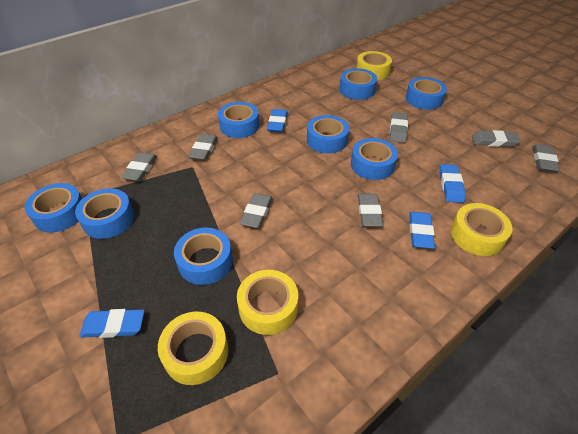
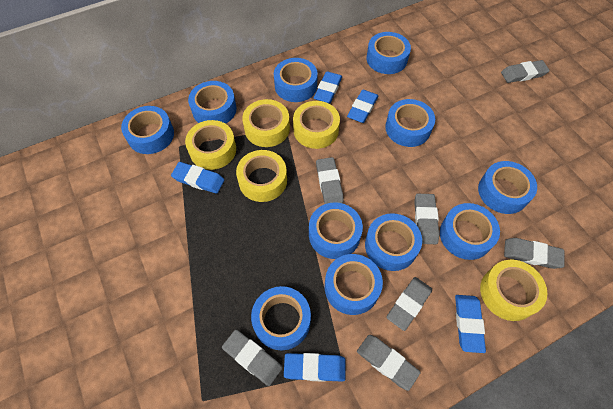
blue eraser: [79,309,144,338] [267,109,288,133] [409,212,435,249] [439,164,466,203] = 4 -> [171,162,224,194] [284,353,346,382] [314,71,342,103] [347,90,378,123] [455,295,486,353] = 5
blue tape: [25,183,82,233] [75,188,134,239] [174,228,233,285] [218,102,259,138] [307,115,349,153] [339,68,377,100] [351,138,398,180] [406,77,447,110] = 8 -> [121,106,174,154] [188,81,237,124] [251,286,311,350] [274,58,318,102] [309,202,363,259] [325,254,383,315] [365,213,422,271] [367,32,411,74] [385,99,435,147] [440,203,500,260] [478,161,537,214] = 11
yellow tape: [158,312,228,385] [237,270,298,335] [356,51,392,80] [451,203,512,256] = 4 -> [185,120,236,170] [236,150,287,202] [242,99,290,147] [293,101,340,149] [480,260,547,321] = 5

